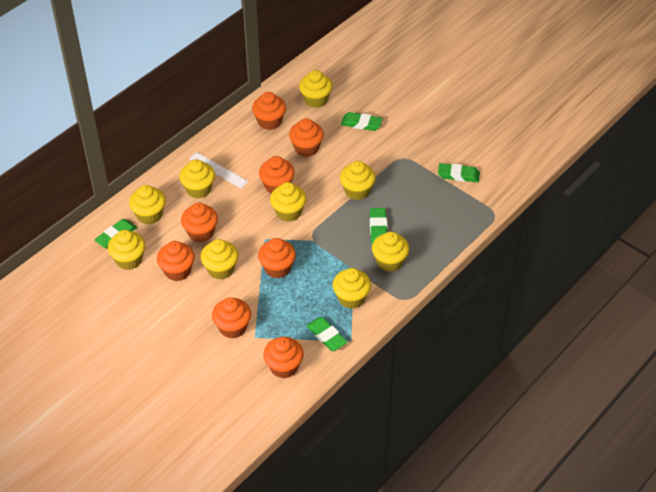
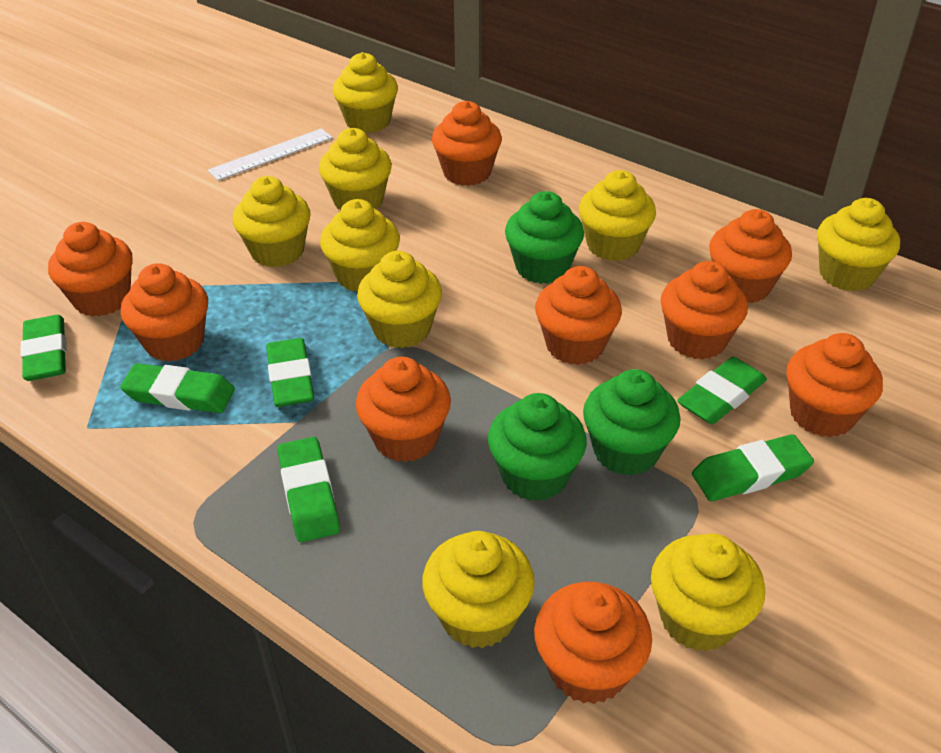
green cupcake: none = 0 -> [488,393,587,501] [505,191,584,284] [583,369,681,476] = 3
green eraser: [94,219,137,249] [306,317,347,351] [341,112,383,131] [370,208,387,244] [438,163,480,183] = 5 -> [21,315,67,381] [120,363,235,413] [266,338,314,407] [277,437,340,542] [677,357,767,424] [692,434,814,501] = 6
orange cupcake: [157,241,195,281] [181,203,218,242] [212,297,251,339] [252,92,286,130] [258,238,296,278] [259,156,294,193] [263,337,304,378] [289,118,324,157] = 8 -> [48,222,133,316] [121,263,208,362] [356,357,451,462] [432,101,502,186] [534,582,652,704] [535,266,622,365] [661,261,748,360] [709,209,792,303] [786,333,883,437] = 9

